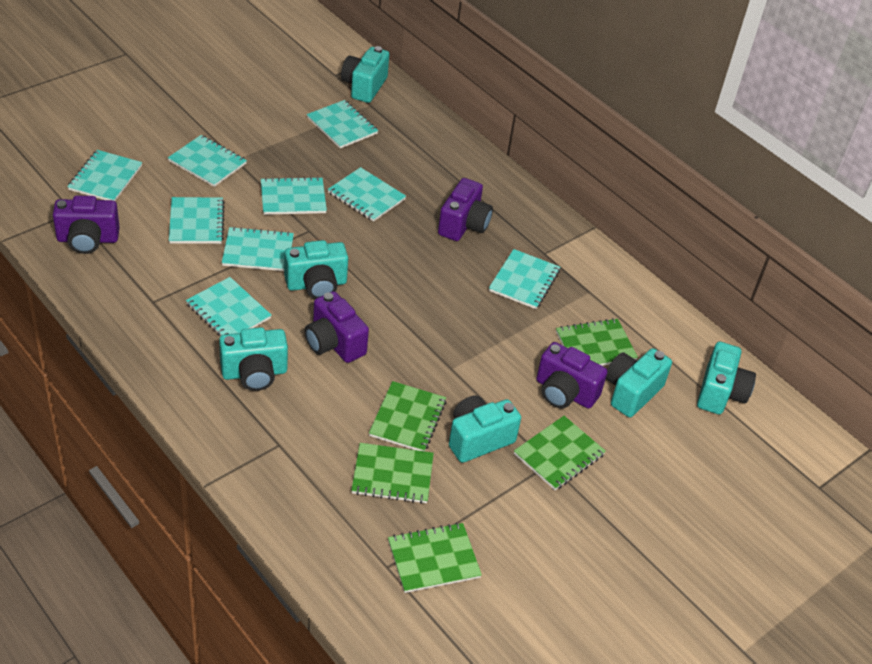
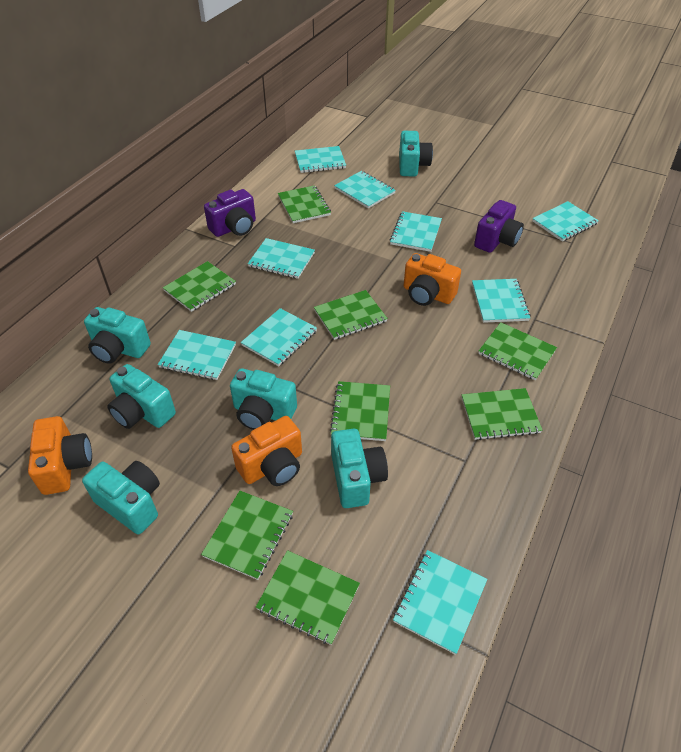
green notebook: [351,443,434,504] [369,381,446,451] [388,523,482,593] [514,416,606,490] [556,318,638,366] = 5 -> [163,261,236,312] [201,491,293,580] [256,550,360,645] [278,185,331,223] [314,290,388,340] [330,381,390,441] [461,388,543,440] [478,322,557,380] = 8
orange camera: none = 0 -> [28,416,92,495] [231,416,302,486] [404,253,461,306] = 3
purple camera: [53,196,120,254] [304,291,369,363] [438,178,493,241] [536,342,608,408] = 4 -> [204,189,256,237] [474,200,524,253] = 2

